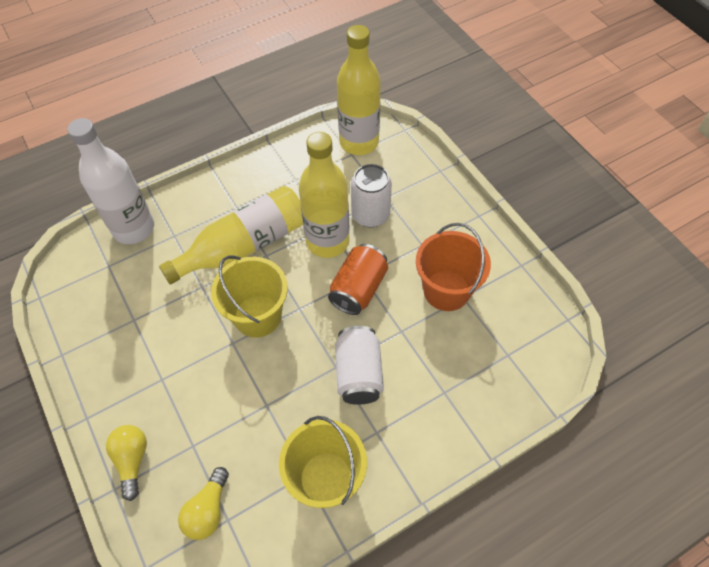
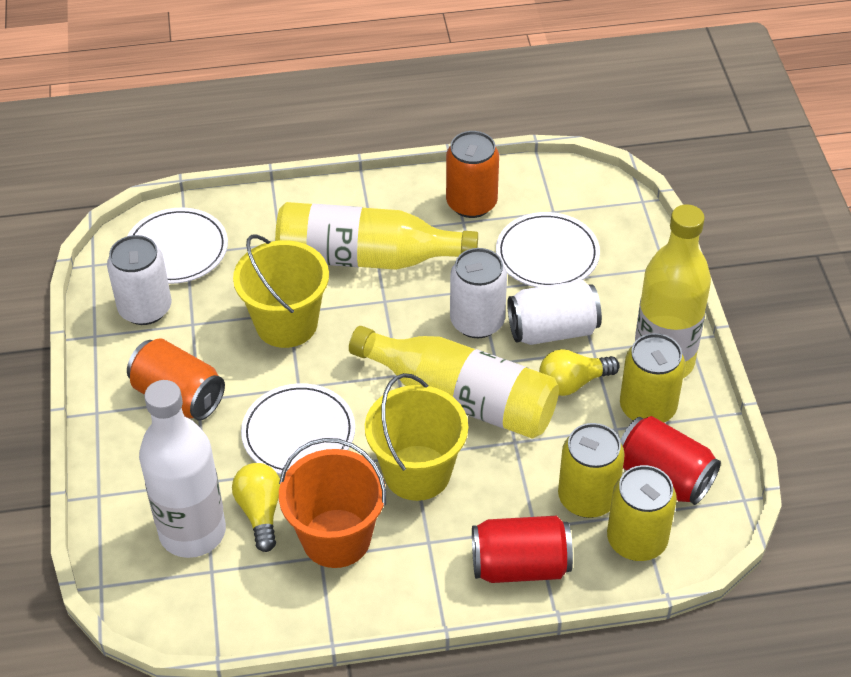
orange can: [328,244,388,315] = 1 -> [127,338,225,421] [446,131,499,218] = 2
red can: none = 0 -> [472,516,573,583] [620,416,721,505] = 2
white can: [335,326,384,405] [351,164,392,227] = 2 -> [107,235,172,325] [450,248,507,338] [507,280,602,345] = 3
white plate: none = 0 -> [128,208,228,284] [241,383,355,474] [496,212,600,287] = 3
yellow can: none = 0 -> [558,423,625,518] [607,465,677,561] [620,333,685,423] = 3

